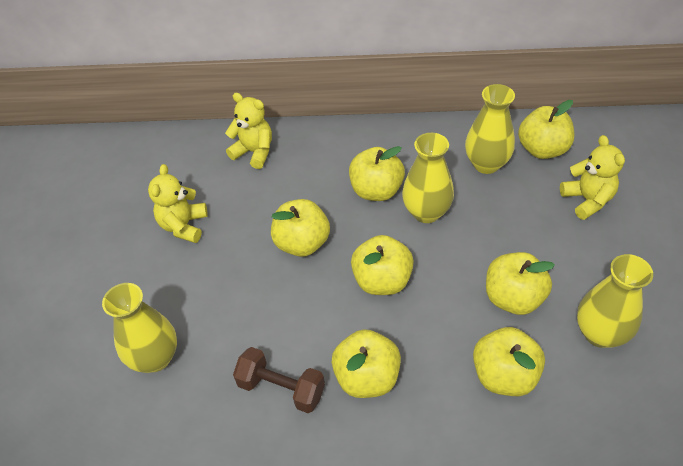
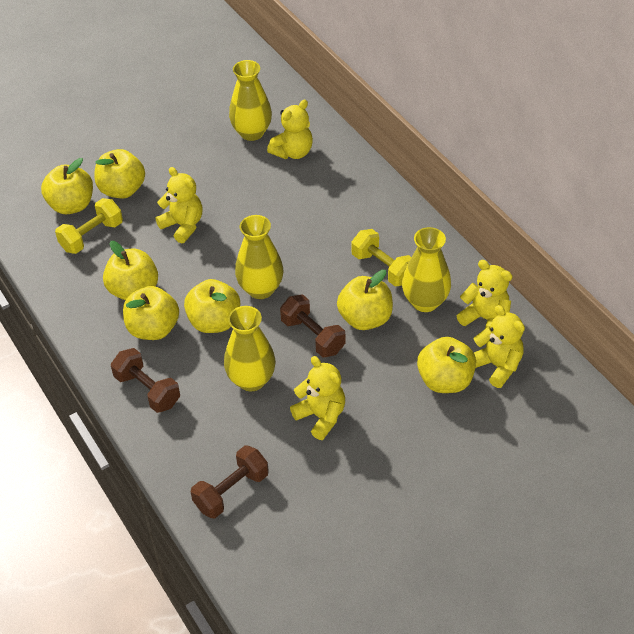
brown dumbbell: [233,347,325,413] = 1 -> [111,348,180,413] [191,445,269,518] [280,294,345,357] = 3
yellow dumbbell: none = 0 -> [55,198,123,254] [351,229,412,287] = 2
yellow teddy bear: [148,164,208,243] [225,93,272,169] [560,135,625,220] = 3 -> [156,167,202,243] [267,100,313,159] [290,356,345,440] [457,260,513,329] [474,305,525,388] = 5

